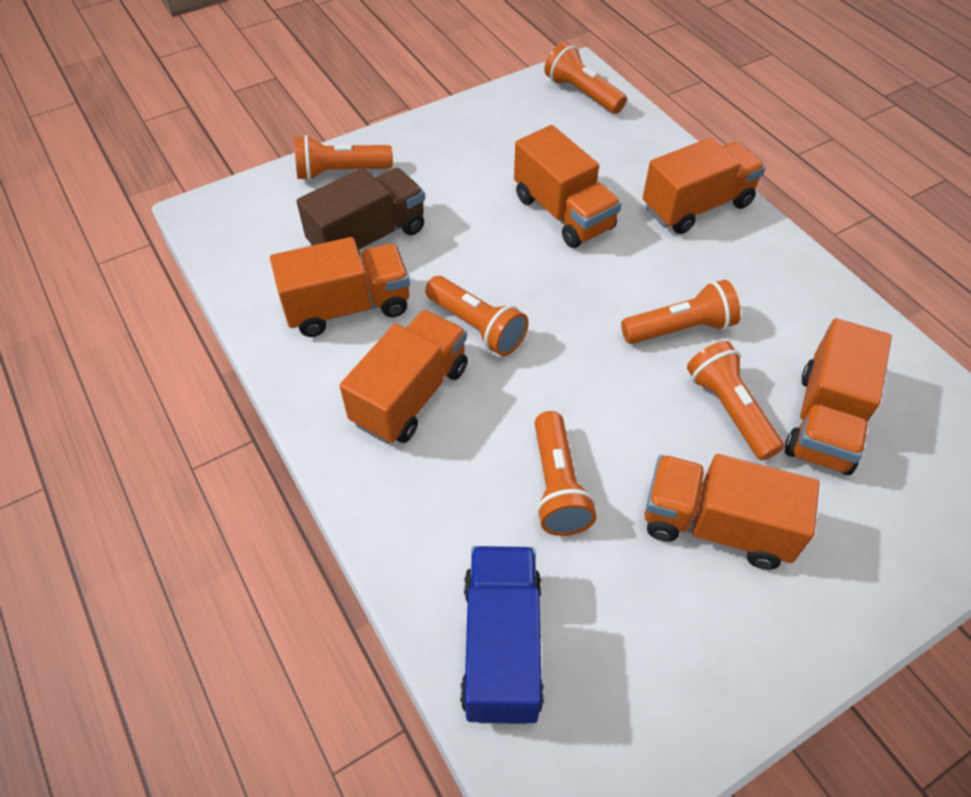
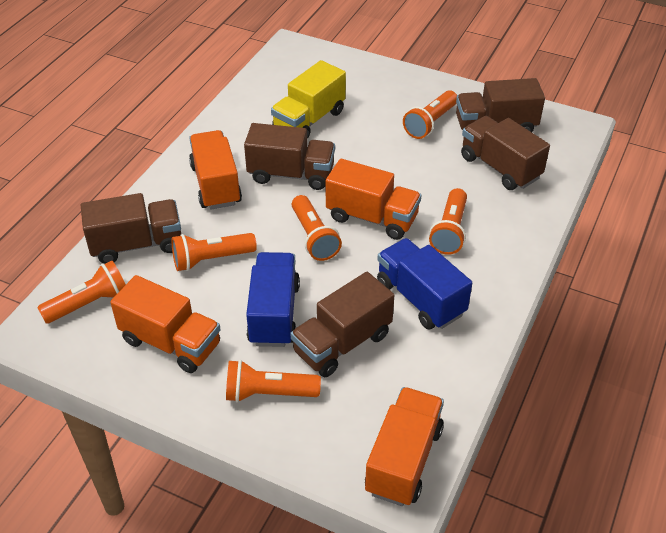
blue truck: [460,546,544,724] = 1 -> [246,252,300,347] [377,238,472,330] = 2
brown truck: [296,168,425,255] = 1 -> [81,193,181,264] [244,123,335,190] [290,272,394,377] [456,78,545,132] [461,116,550,190] = 5
orange truck: [270,237,410,337] [340,310,468,444] [514,125,622,248] [643,137,765,234] [645,454,819,570] [785,318,892,475] = 6 -> [110,275,221,373] [189,130,242,210] [326,159,421,240] [365,387,444,506] = 4
yellow truck: none = 0 -> [271,60,346,139] = 1

